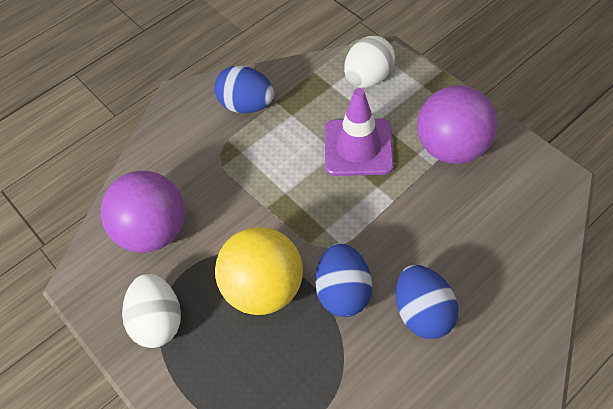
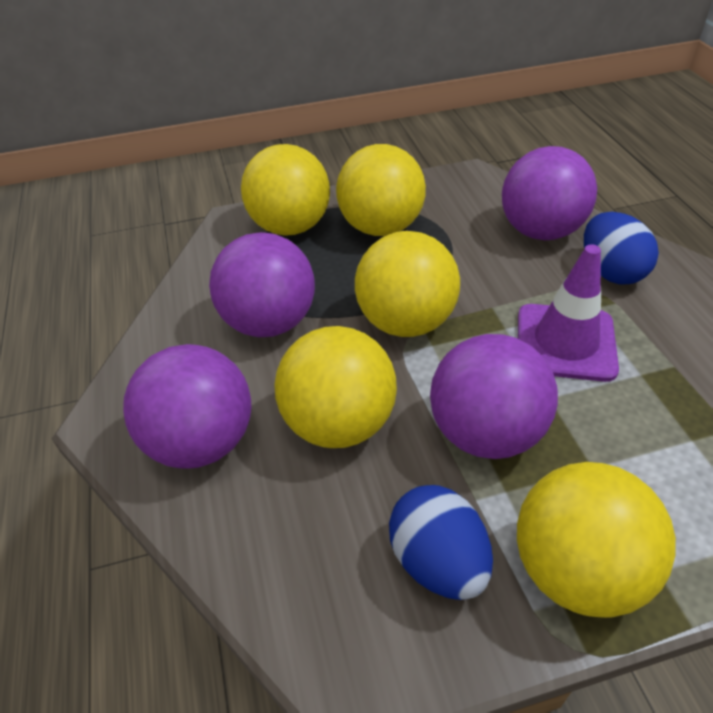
blue egg: [214,66,274,113] [315,243,372,317] [396,265,458,339] = 3 -> [389,485,493,600] [584,212,659,285] = 2
purple ball: [101,171,185,253] [417,85,497,164] = 2 -> [123,344,252,469] [209,232,315,337] [430,334,558,459] [502,146,597,240] = 4
white egg: [122,273,181,348] [344,36,395,88] = 2 -> none = 0
yellow ball: [215,227,303,315] = 1 -> [241,144,330,236] [274,326,397,448] [336,144,426,236] [355,231,460,337] [517,462,676,618] = 5

